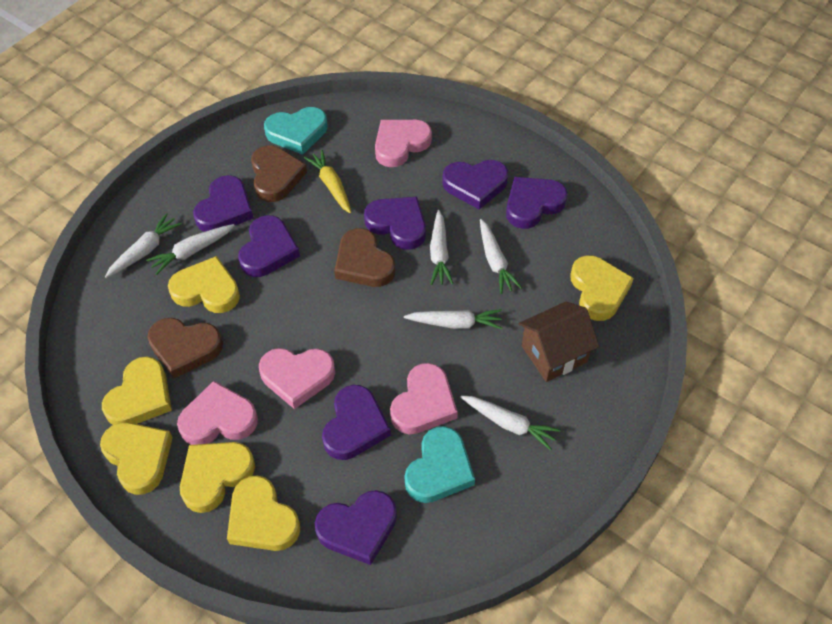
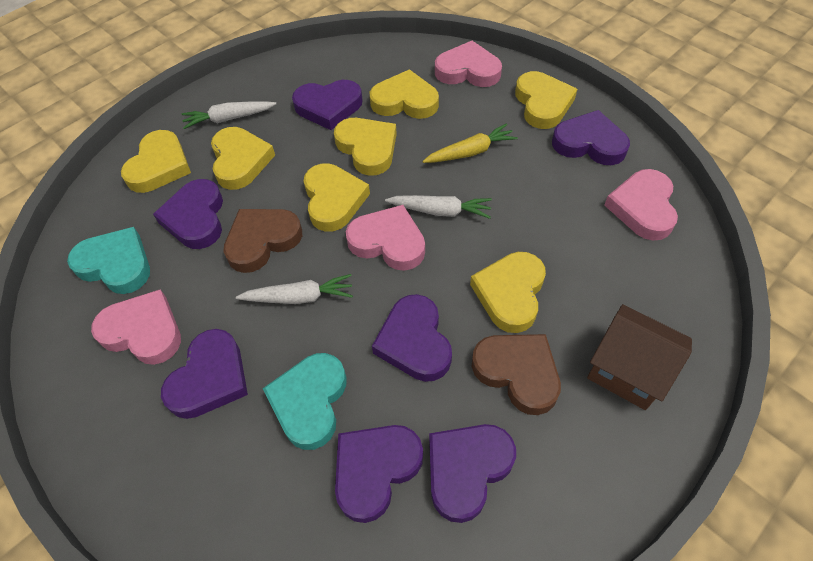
brown heart: [147,318,223,378] [251,145,307,202] [334,228,395,287] = 3 -> [223,209,302,273] [472,334,561,415] = 2
white carrot: [105,213,182,278] [146,224,235,275] [404,309,502,329] [430,210,454,285] [460,395,561,451] [480,219,522,294] = 6 -> [182,101,276,129] [236,274,353,304] [385,195,492,219] = 3
yellow heart: [100,422,173,495] [102,357,172,425] [168,256,240,313] [180,442,255,513] [227,475,300,551] [570,255,634,321] = 6 -> [121,130,191,193] [211,127,275,190] [303,163,370,232] [334,118,397,176] [370,69,439,119] [470,252,546,333] [515,71,577,129] = 7

